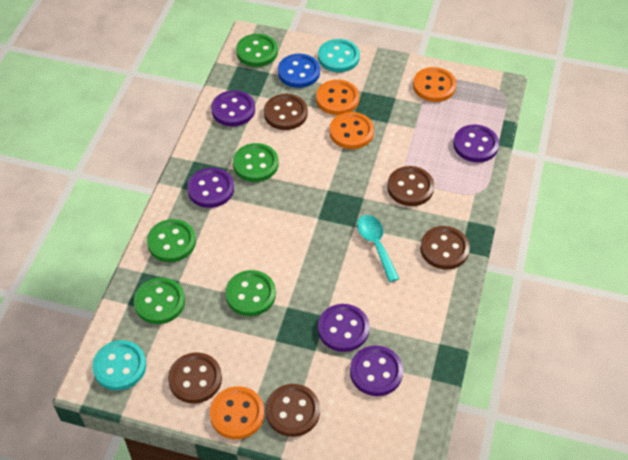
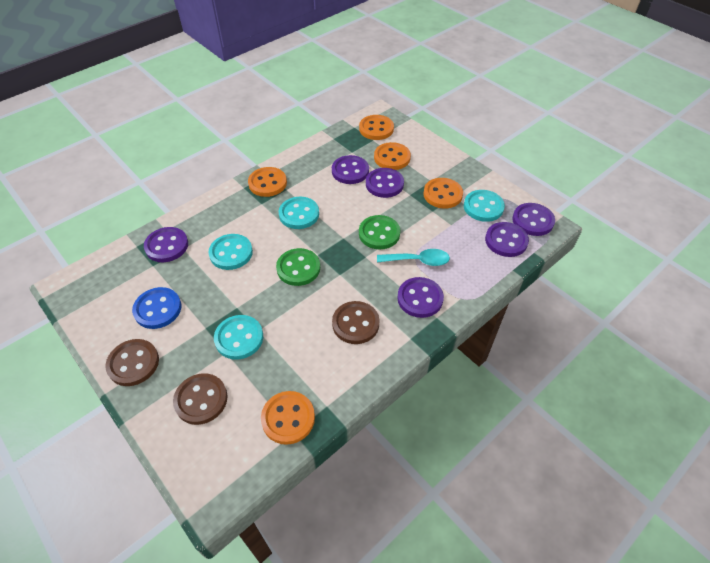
brown button: [168,352,222,403] [264,94,308,130] [266,384,320,437] [387,166,434,206] [420,226,470,269] = 5 -> [106,339,159,386] [173,373,228,425] [332,301,380,344] = 3
green button: [134,278,185,324] [147,219,196,262] [225,270,276,316] [233,143,279,182] [236,34,278,67] = 5 -> [276,248,320,286] [359,215,400,249] = 2
orange button: [210,386,264,439] [316,80,359,115] [329,112,374,149] [413,67,456,102] = 4 -> [248,167,287,197] [261,391,315,445] [359,115,394,140] [374,142,411,170] [423,178,463,209] = 5
purple button: [187,168,234,208] [211,90,255,126] [318,304,369,352] [350,346,403,396] [453,124,499,162] = 5 -> [144,227,188,262] [332,155,369,184] [366,168,404,198] [397,277,444,318] [485,222,529,257] [512,203,555,236] = 6
turquoise button: [92,340,146,391] [318,39,360,72] = 2 -> [208,234,253,270] [214,315,263,360] [279,197,319,229] [464,190,505,222] = 4

